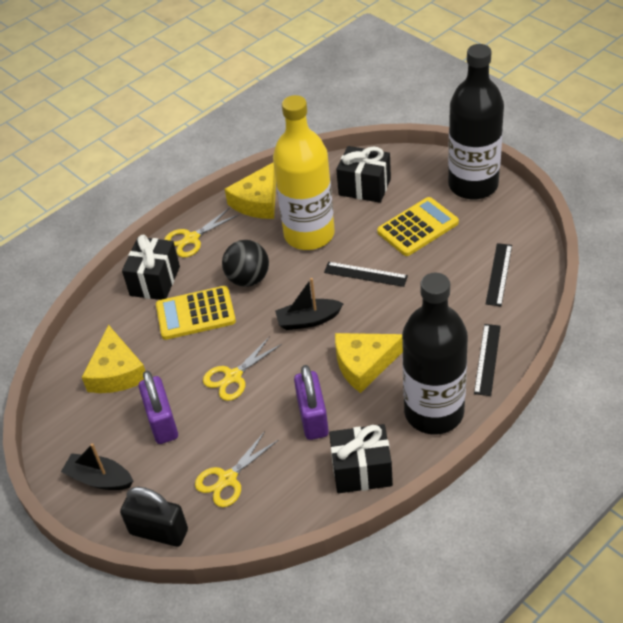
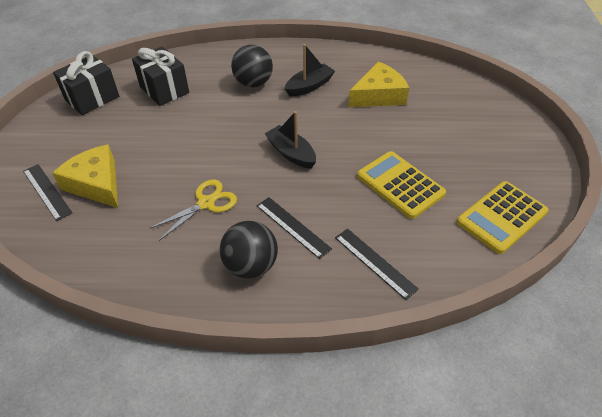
black ball: [222,240,269,287] = 1 -> [220,221,278,279] [231,45,273,87] = 2
black bottle: [402,273,468,434] [448,44,504,200] = 2 -> none = 0
black gift: [122,235,180,300] [329,424,393,493] [336,146,391,203] = 3 -> [53,51,119,115] [132,46,189,106] = 2
black padlock: [120,487,188,547] = 1 -> none = 0
purple padlock: [139,371,178,444] [294,365,329,440] = 2 -> none = 0
yellow bottle: [273,95,335,250] = 1 -> none = 0
yellow cheese: [82,325,145,393] [225,163,276,219] [335,333,403,393] = 3 -> [52,144,118,208] [348,61,409,107] = 2
yellow scissors: [164,208,238,257] [195,431,279,507] [203,336,282,401] = 3 -> [149,179,237,241] = 1

